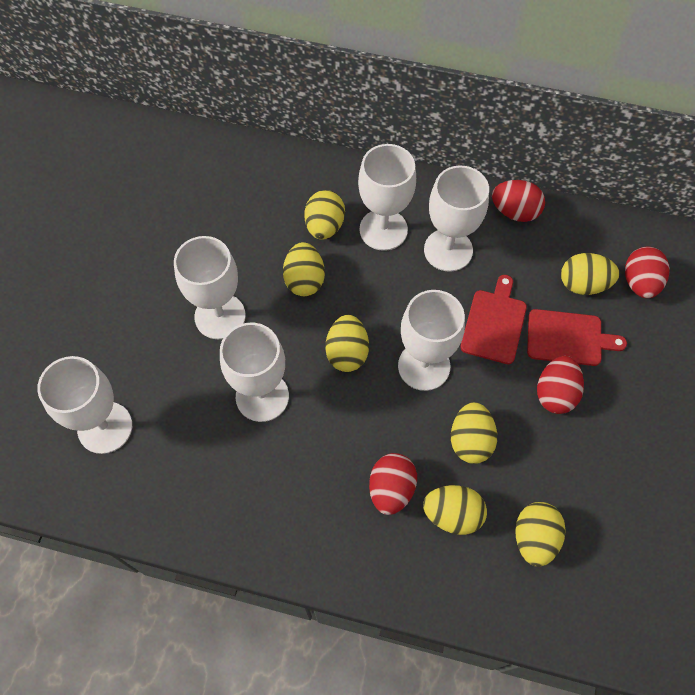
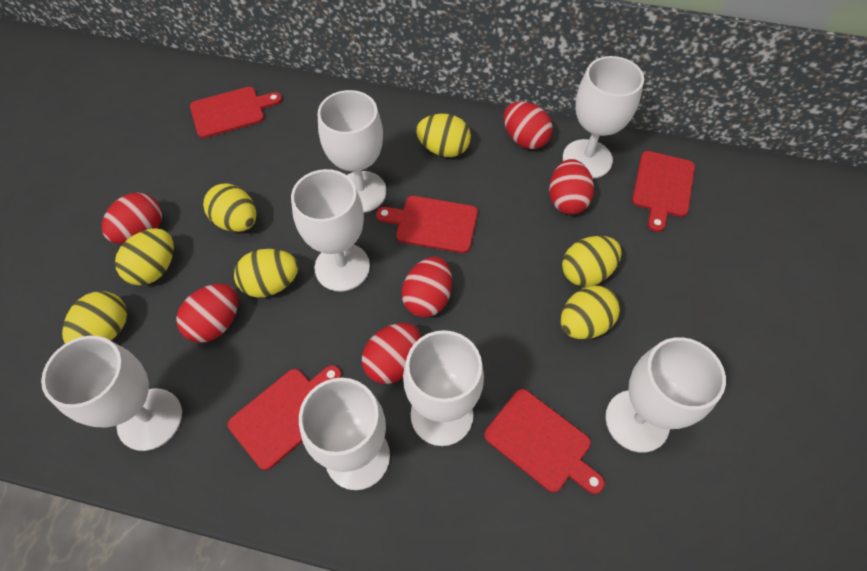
red cutting board: [460,275,527,364] [527,309,627,366] = 2 -> [190,87,282,138] [228,365,342,470] [376,196,478,253] [484,389,605,494] [632,151,695,232] = 5
red egg: [369,453,417,515] [492,180,545,222] [537,356,584,414] [625,247,670,298] = 4 -> [102,193,162,244] [177,284,238,343] [362,323,421,384] [402,257,452,317] [504,101,553,149] [549,159,594,214] = 6
white goblet: [37,356,132,454] [174,236,246,339] [220,323,289,422] [358,144,416,251] [398,290,465,391] [424,165,489,272] = 6 -> [41,336,182,451] [291,169,370,292] [299,378,390,490] [318,90,387,213] [403,330,484,446] [563,56,644,179] [605,337,726,453] = 7

